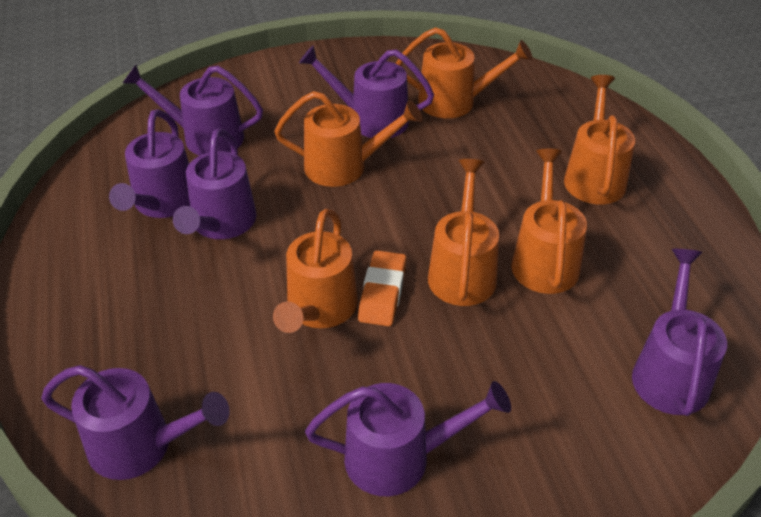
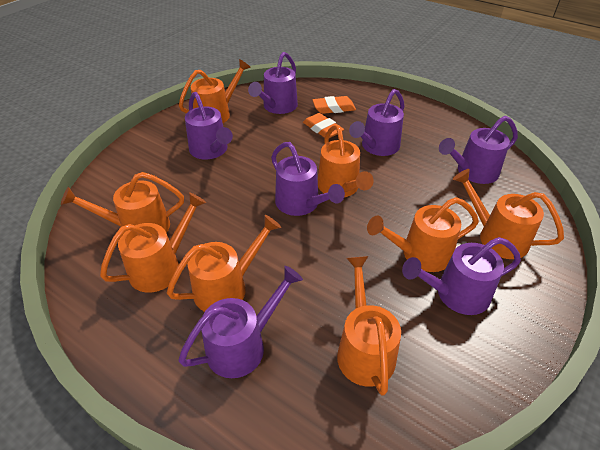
orange eraser: [358,250,406,327] = 1 -> [303,113,344,138] [312,96,356,114] = 2
orange watering can: [273,209,358,333] [274,91,422,187] [396,27,533,118] [428,159,499,306] [511,149,587,294] [564,75,635,204] = 6 -> [61,172,184,233] [100,192,206,293] [167,215,281,312] [179,59,251,123] [318,125,374,197] [337,256,401,396] [367,197,479,272] [453,169,564,259] = 8

